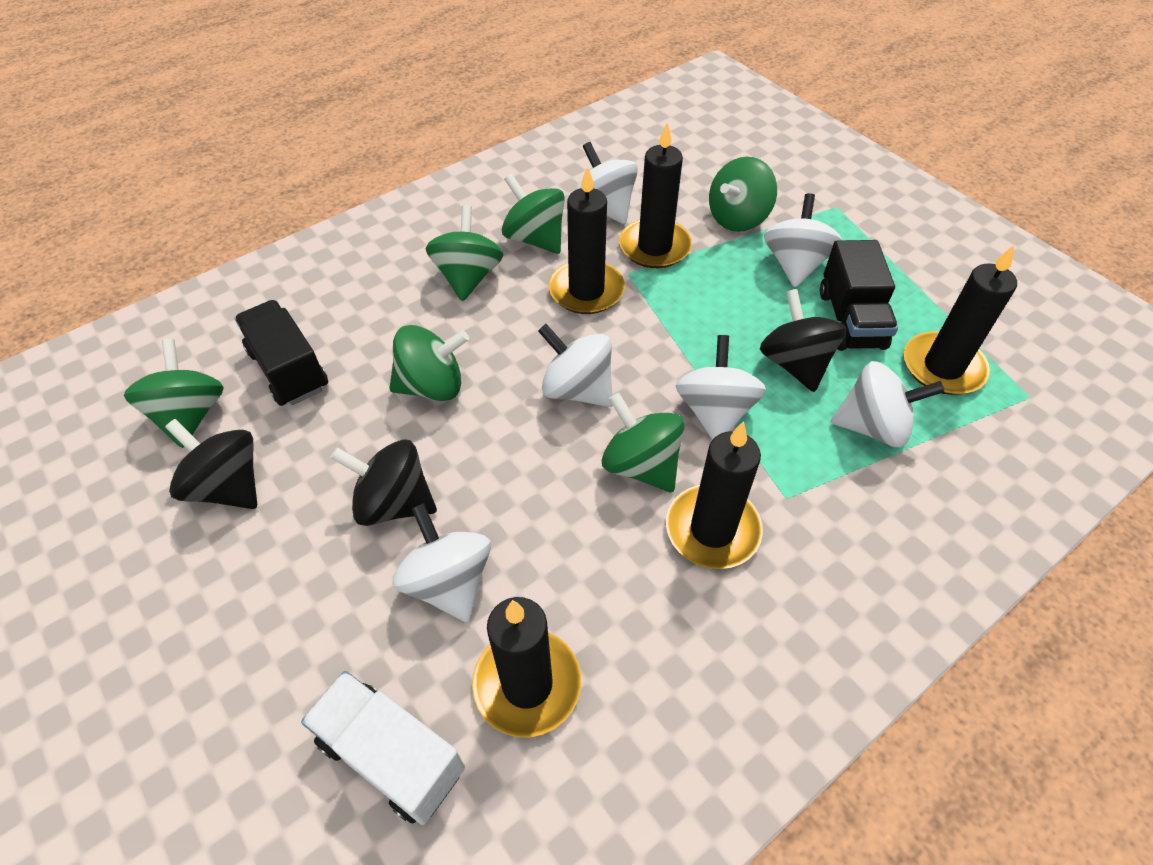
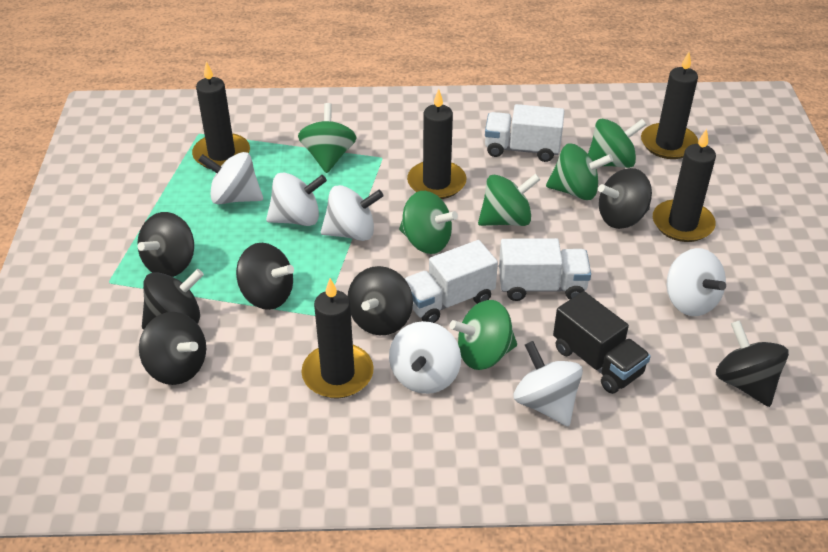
black spinning top: [165,419,257,509] [330,439,437,526] [760,289,847,392] = 3 -> [138,212,194,277] [139,312,206,385] [142,269,204,329] [236,243,294,310] [348,266,413,335] [598,168,652,229] [716,320,789,407] = 7
black truck: [235,300,328,406] [820,240,898,351] = 2 -> [553,291,651,394] = 1
white truck: [301,671,465,825] = 1 -> [405,240,498,323] [485,104,564,162] [499,238,591,301] = 3

